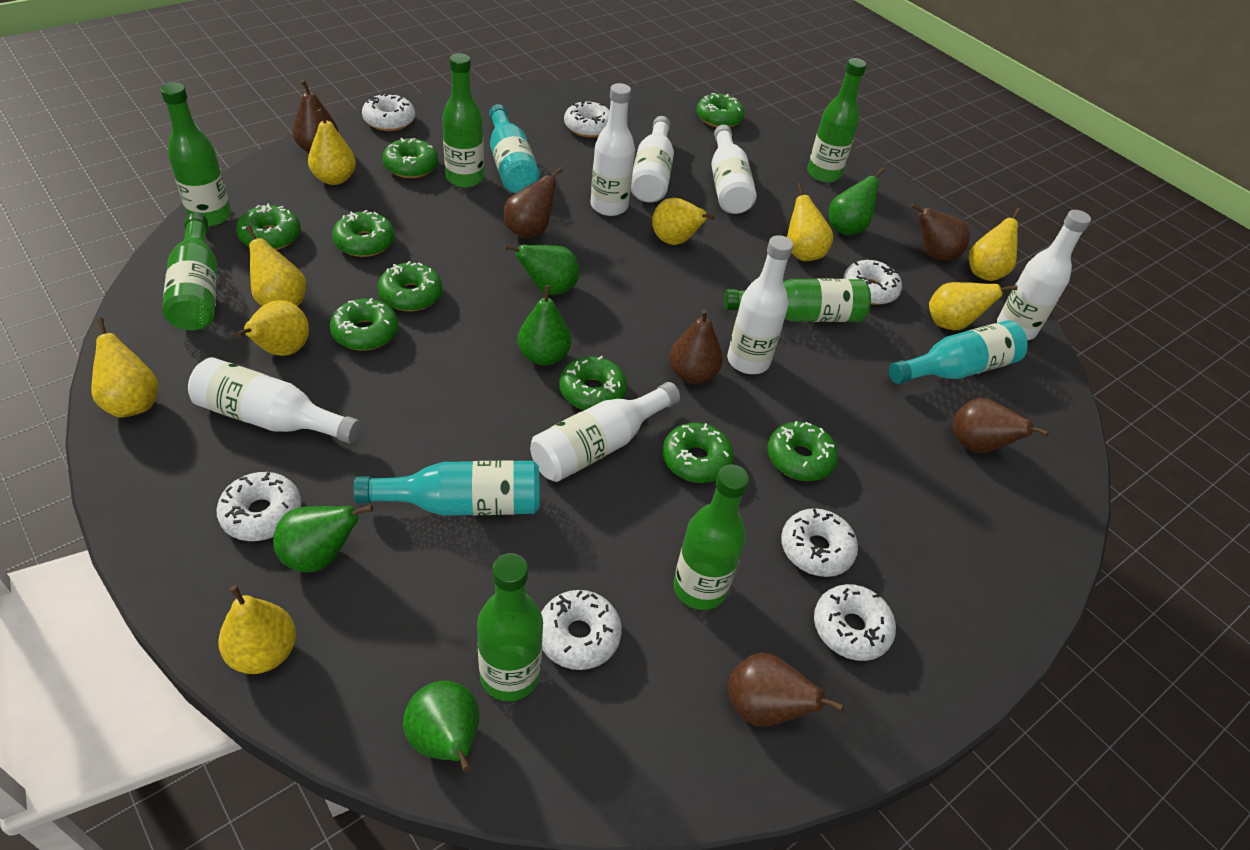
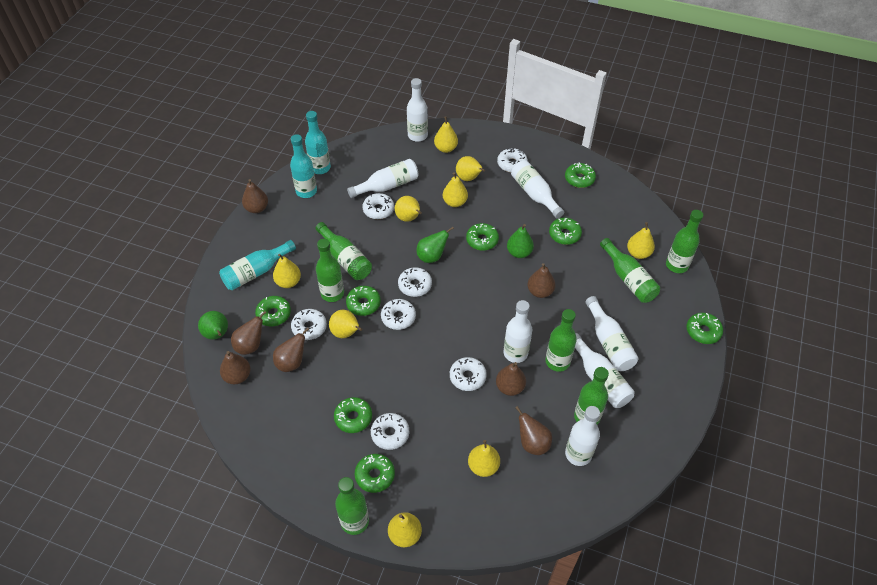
brown pear: [292,80,339,153] [504,167,563,239] [669,309,723,384] [728,653,844,727] [911,203,970,261] [953,398,1049,453] = 6 -> [220,351,251,384] [231,311,267,355] [242,179,268,213] [273,328,309,372] [496,362,526,396] [515,406,552,455] [527,263,555,298] = 7
green donut: [236,203,301,250] [330,298,399,351] [332,210,395,257] [377,261,442,311] [382,138,438,178] [559,356,627,410] [662,423,734,483] [696,93,745,127] [768,421,838,481] = 9 -> [255,296,291,326] [334,397,372,433] [346,286,381,316] [355,454,395,493] [466,223,499,251] [549,218,582,245] [565,162,596,188] [687,313,723,344] = 8
green pear: [273,505,373,573] [403,681,480,772] [504,244,579,295] [518,285,571,366] [829,168,885,236] = 5 -> [198,311,228,340] [417,227,454,263] [507,224,534,258] = 3

